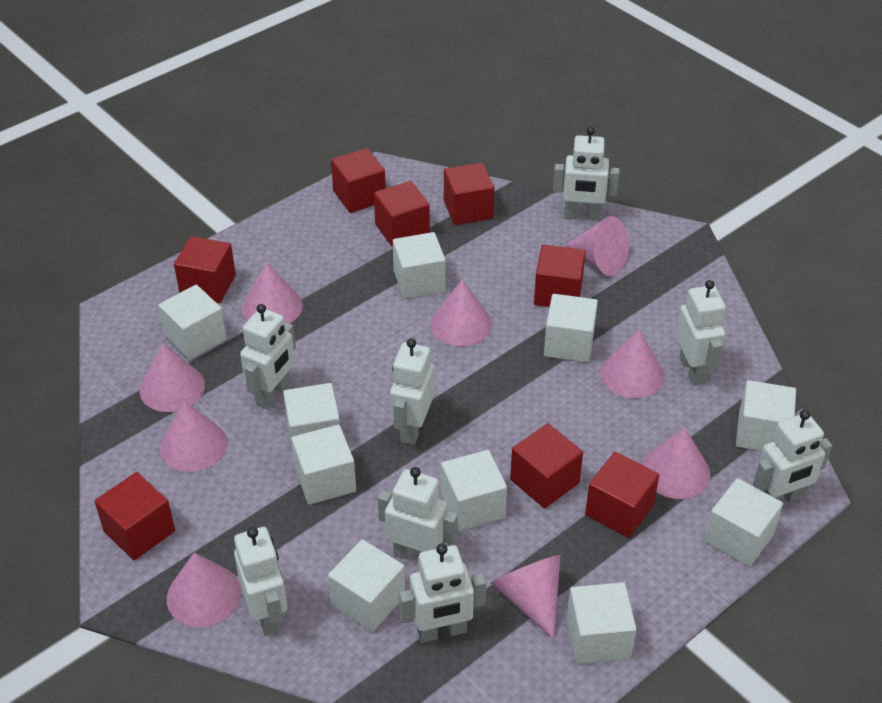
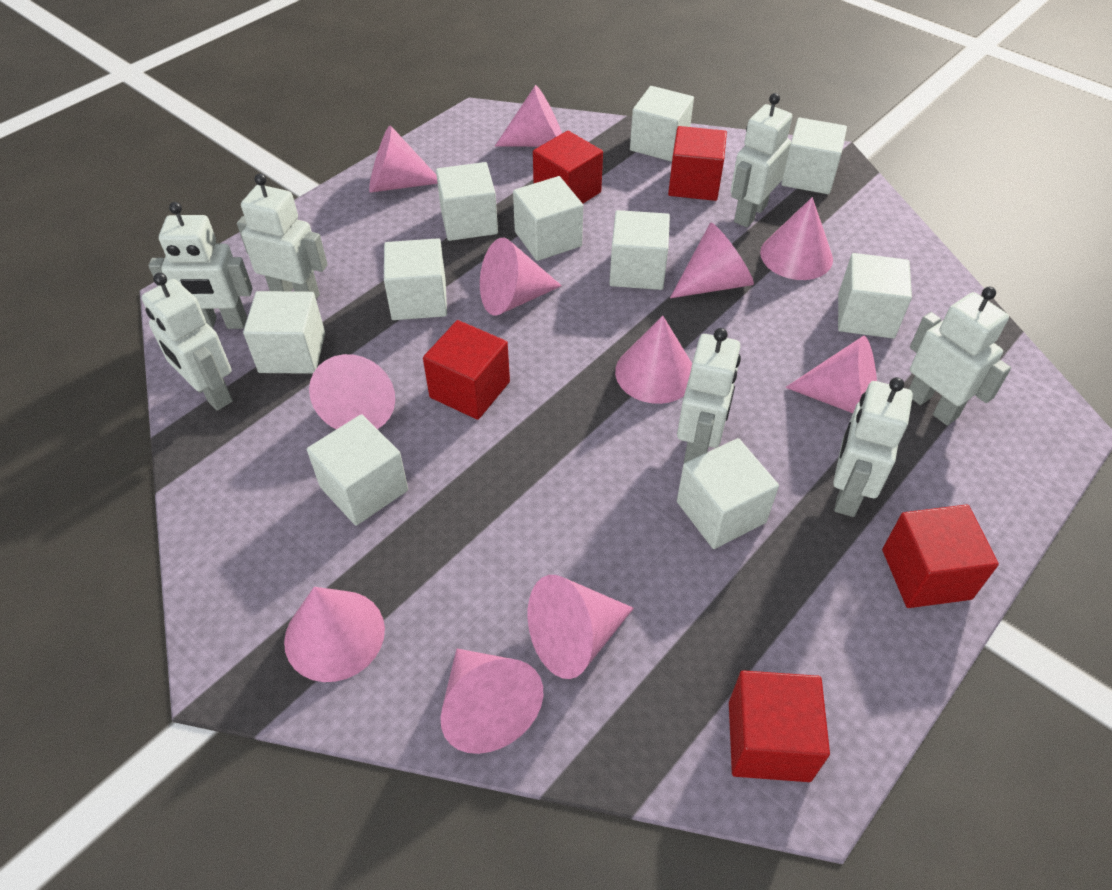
pink cone: [140,343,205,412] [160,401,228,472] [167,552,241,628] [242,262,303,324] [431,280,492,346] [491,555,560,640] [565,216,629,276] [600,330,664,398] [642,427,710,499] = 9 -> [284,587,385,682] [309,354,395,429] [369,125,438,193] [440,649,543,754] [480,238,562,316] [495,85,562,147] [528,575,634,679] [615,315,692,404] [670,223,754,298] [760,197,833,280] [785,336,877,413] = 11
red cube: [94,472,175,560] [174,236,236,303] [331,148,386,213] [374,181,430,248] [444,163,494,225] [510,423,583,508] [534,245,586,307] [585,452,659,538] = 8 -> [423,320,510,420] [533,131,603,203] [668,126,727,201] [729,670,830,782] [882,504,999,608] = 5
white robot: [234,527,287,636] [240,304,296,409] [378,467,458,559] [390,338,434,445] [399,544,486,643] [553,127,620,221] [676,280,726,385] [753,410,832,503] = 8 -> [142,273,233,411] [148,202,253,329] [237,173,328,299] [677,328,741,463] [731,93,792,227] [833,377,913,517] [909,287,1011,426] = 7

